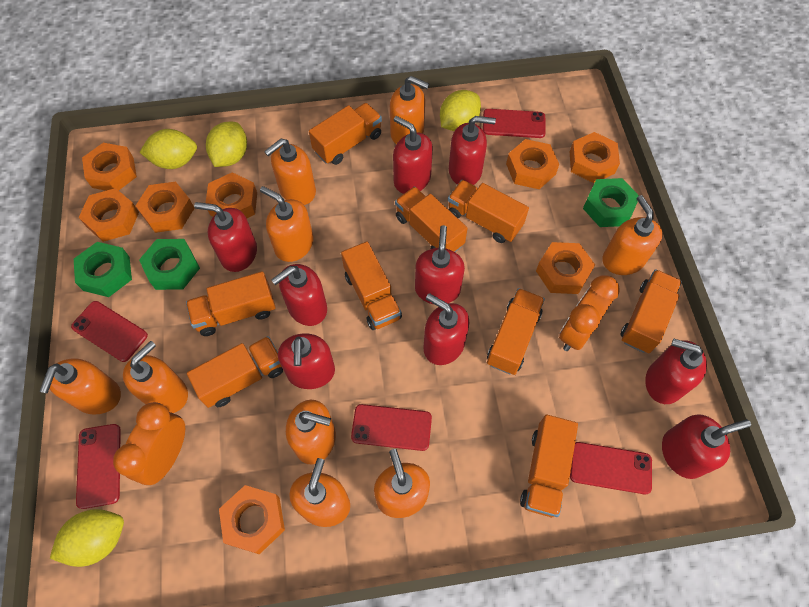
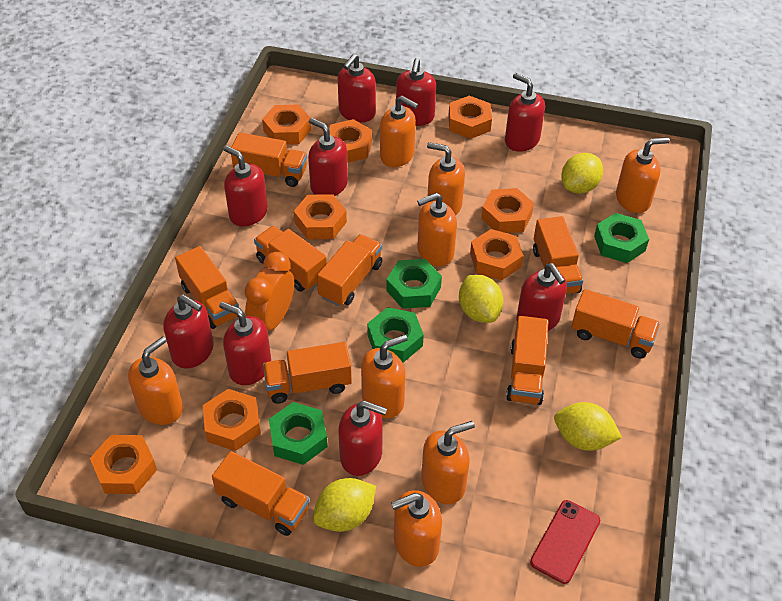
green nut: [74,242,132,297] [139,239,200,290] [583,178,639,227] = 3 -> [269,402,328,465] [367,307,424,363] [386,259,442,309] [594,213,649,263] = 4
orange clock: [113,402,185,485] [559,275,620,351] = 2 -> [244,252,294,330] = 1
orange soap dispenser: [39,358,121,415] [123,341,188,413] [260,186,314,262] [264,139,316,205] [286,400,336,465] [289,458,350,527] [374,449,430,518] [390,76,429,144] [602,195,663,275] = 9 -> [128,336,183,425] [361,334,408,418] [380,96,418,167] [391,490,442,567] [417,193,457,266] [421,421,475,504] [427,142,465,215] [616,137,670,213] = 8
red phone: [71,301,148,362] [76,424,121,509] [351,404,432,451] [483,109,546,138] [570,442,652,494] = 5 -> [530,500,601,584] = 1

